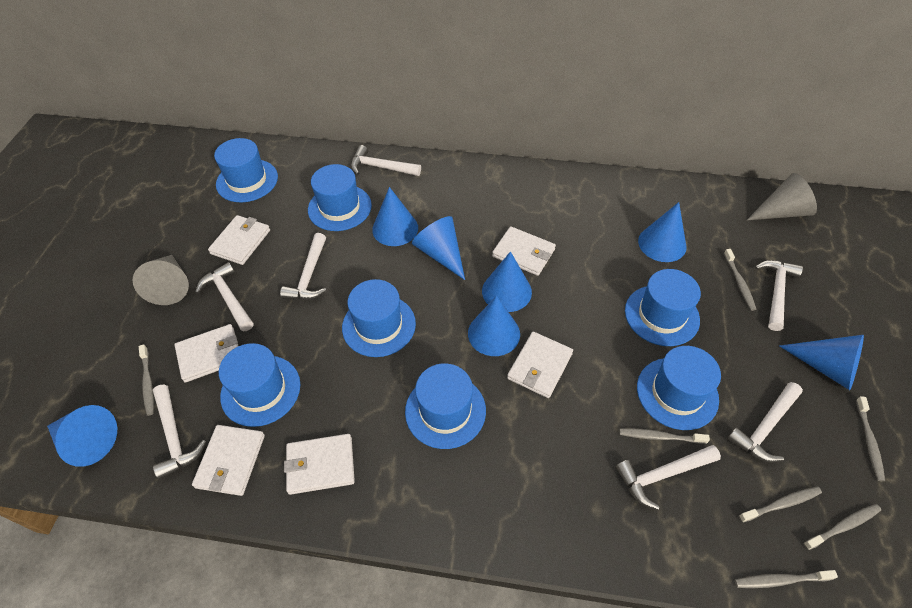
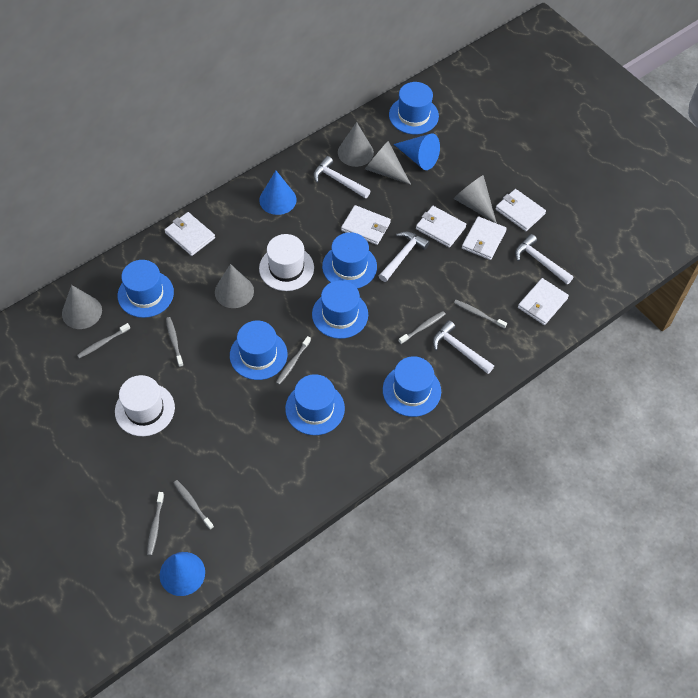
blue cone: [47,405,117,467] [372,187,418,246] [412,216,465,280] [468,295,520,356] [482,251,532,312] [638,202,687,262] [780,335,864,390] = 7 -> [160,552,205,596] [259,171,297,215] [394,134,440,170] = 3
grey cone: [133,255,189,305] [747,173,817,220] = 2 -> [62,285,102,329] [215,264,254,308] [338,122,374,167] [365,141,411,185] [454,175,497,223] = 5
white hammer: [153,385,206,480] [195,262,253,331] [280,233,326,300] [351,145,421,176] [615,445,721,510] [727,382,803,463] [755,260,803,331] = 7 -> [313,156,370,198] [379,232,430,282] [433,320,494,374] [515,234,574,284] = 4
white hat: none = 0 -> [115,375,175,436] [259,234,314,291] = 2

